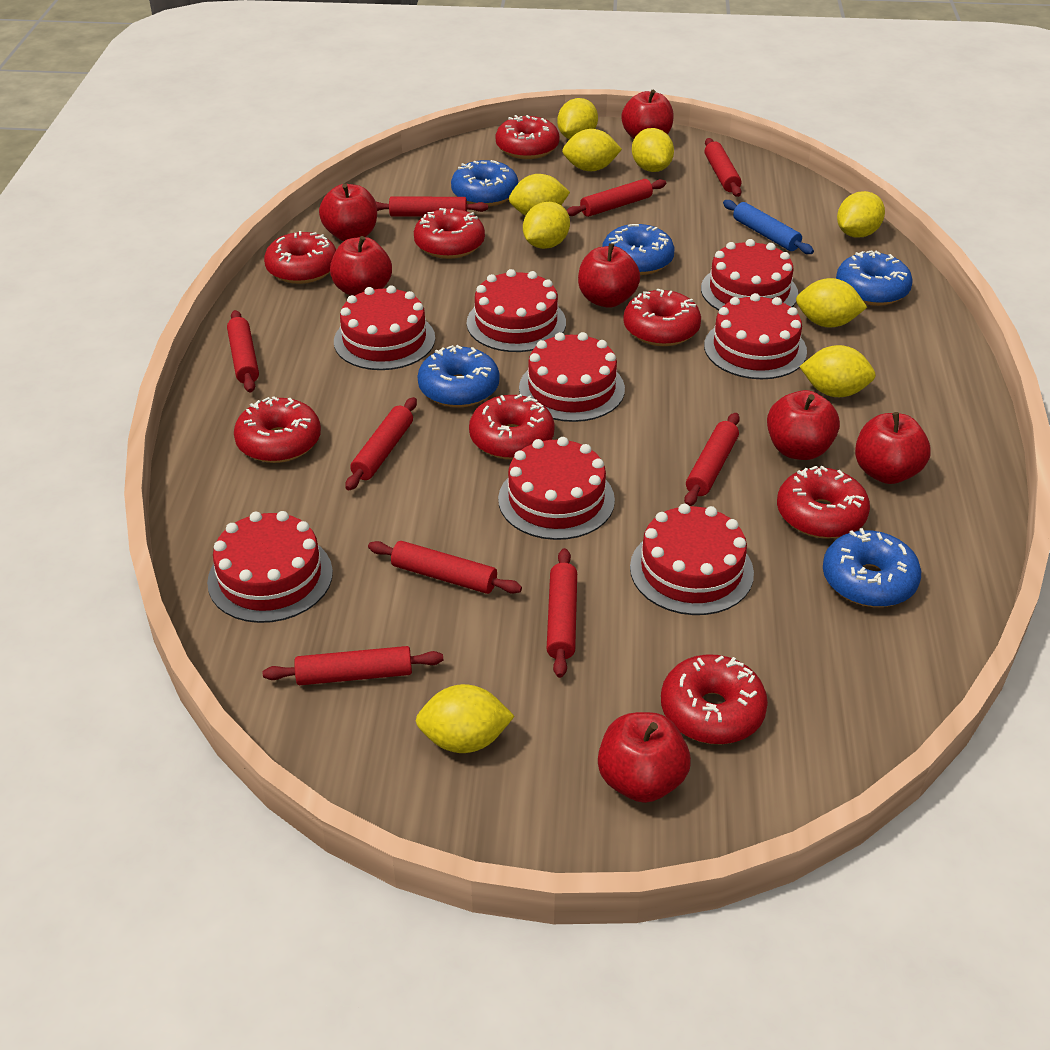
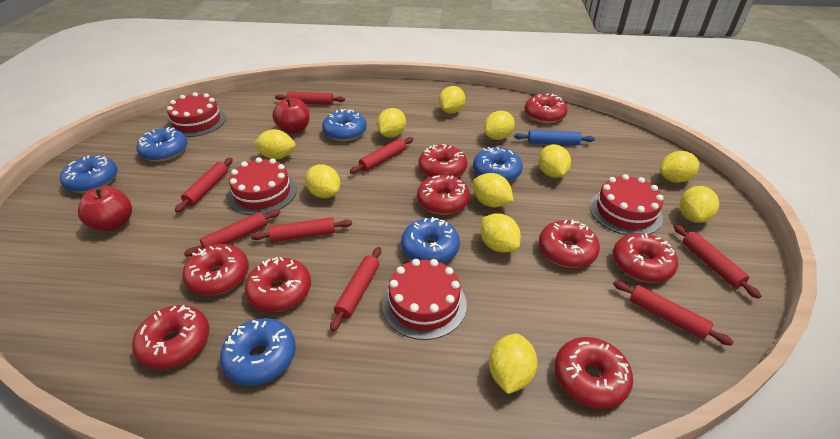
blue donut: [418,345,500,408] [451,160,518,207] [602,224,675,275] [823,528,921,607] [836,250,913,306] = 5 -> [60,155,118,193] [136,127,188,162] [220,318,296,386] [322,109,367,141] [401,217,460,263] [473,147,523,182] = 6
red apple: [319,184,377,241] [330,236,392,296] [578,243,640,308] [598,712,691,803] [621,90,674,139] [767,390,840,460] [855,412,931,484] = 7 -> [78,186,132,231] [272,98,310,134] = 2
red cake: [207,511,333,623] [334,285,435,370] [467,269,566,352] [498,437,615,540] [519,332,625,422] [630,504,754,615] [701,239,798,310] [704,293,807,379] = 8 -> [167,92,226,137] [228,157,297,215] [382,259,467,340] [590,174,664,235] = 4
red donut: [234,396,321,463] [264,231,336,284] [414,208,485,259] [469,394,555,460] [495,115,560,159] [623,289,701,346] [661,654,768,744] [777,466,870,539] = 8 -> [132,305,209,369] [182,244,249,296] [245,257,311,312] [417,175,470,215] [419,144,467,177] [524,94,568,123] [539,220,600,268] [554,337,633,409] [613,233,678,283] = 9
red rolling pin: [227,310,259,393] [263,646,443,685] [345,397,417,491] [368,541,522,594] [376,196,488,217] [547,548,577,678] [566,179,666,217] [684,413,740,506] [705,138,742,197] = 9 -> [175,158,233,213] [184,210,280,257] [251,217,352,242] [275,92,345,105] [330,247,381,331] [350,137,413,174] [613,281,733,346] [674,224,761,299] = 8
yellow lemon: [416,684,515,753] [509,174,570,216] [523,202,570,249] [557,98,598,139] [562,129,622,171] [632,128,674,172] [796,278,867,328] [799,345,876,397] [837,191,885,238] = 9 -> [253,129,296,160] [305,164,340,198] [377,108,406,138] [439,86,465,114] [473,173,514,207] [480,213,521,253] [484,111,515,140] [489,334,538,394] [538,145,571,178] [660,151,700,183] [680,186,719,223] = 11

